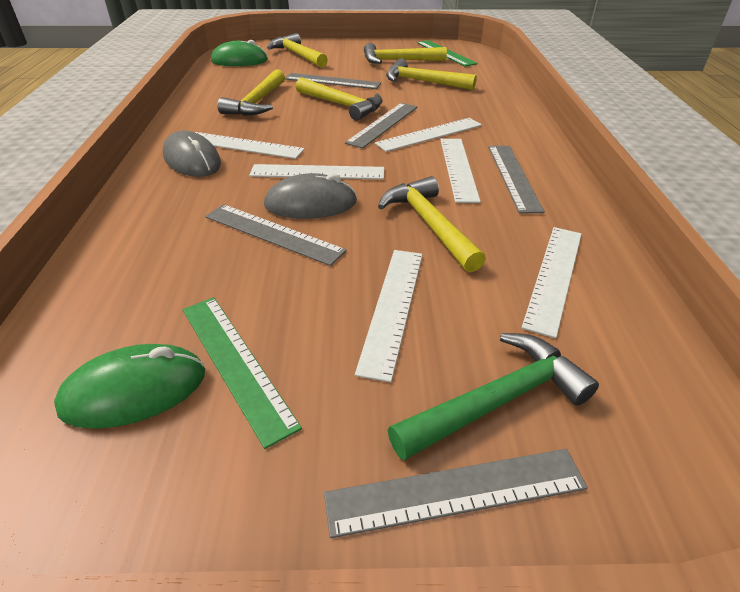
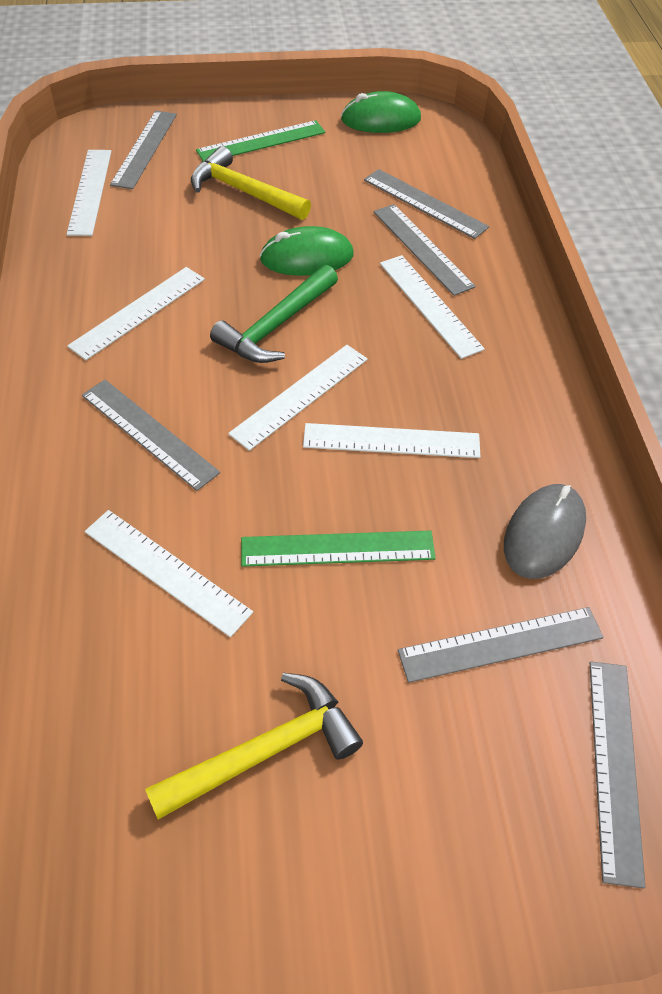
grey mouse: [163,130,221,177] [264,173,357,219] = 2 -> [504,484,586,579] = 1
grey ruler: [205,204,347,266] [285,73,381,89] [324,449,588,538] [345,103,418,148] [488,146,545,214] = 5 -> [82,380,220,491] [110,111,177,189] [364,169,489,239] [374,204,476,296] [398,607,604,683] [590,662,646,888] = 6
yellow hammer: [217,69,285,116] [267,33,328,68] [296,77,382,121] [364,43,447,64] [378,176,486,272] [386,58,477,90] = 6 -> [145,673,363,820] [191,146,311,220] = 2

